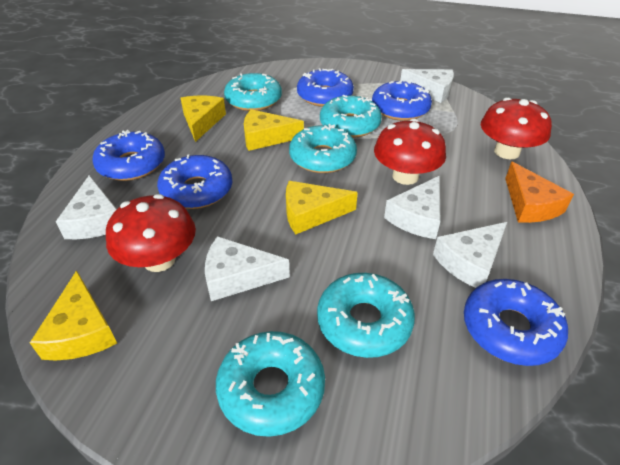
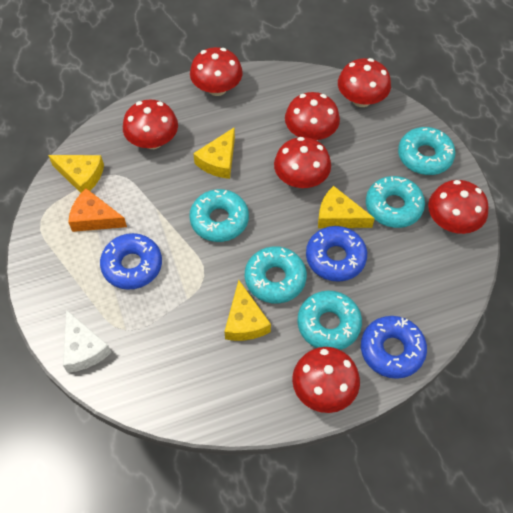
blue donut: [92,130,165,181] [157,154,232,209] [297,68,354,107] [372,81,432,121] [464,279,568,366] = 5 -> [100,233,162,290] [306,226,367,282] [361,316,427,379] = 3
red mushroom: [106,194,196,272] [374,119,446,185] [481,97,552,159] = 3 -> [123,99,178,149] [190,47,243,96] [274,137,331,188] [285,92,340,141] [292,347,360,413] [338,58,391,107] [428,180,489,234] = 7
white cheese: [56,175,117,239] [205,236,290,301] [384,176,440,239] [400,69,454,103] [433,222,507,288] = 5 -> [63,310,112,373] = 1

